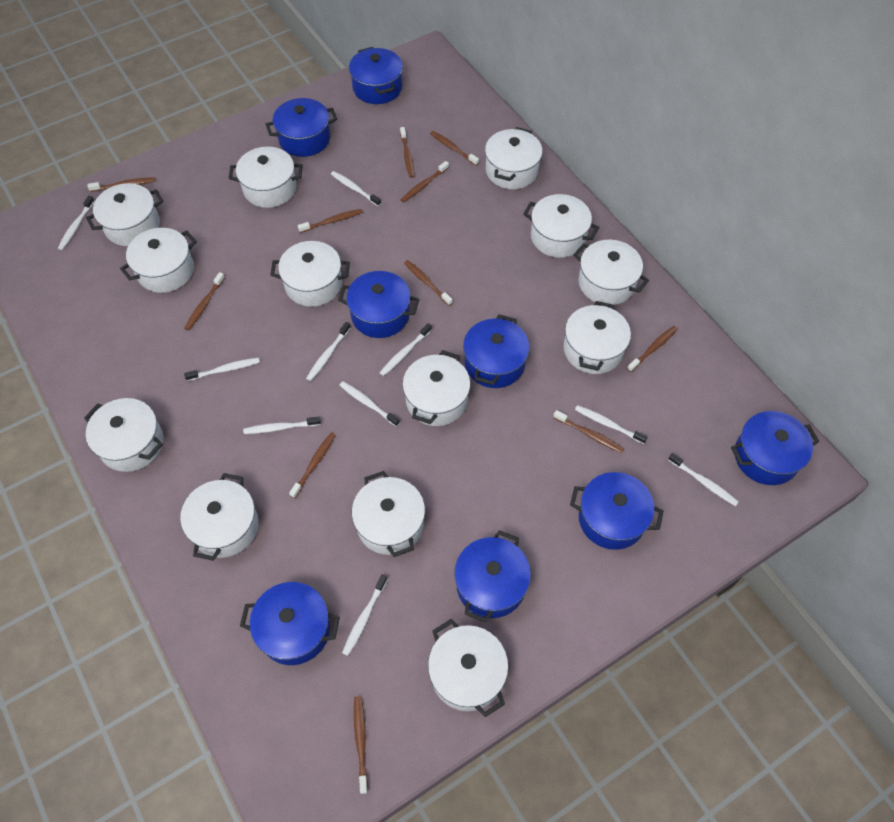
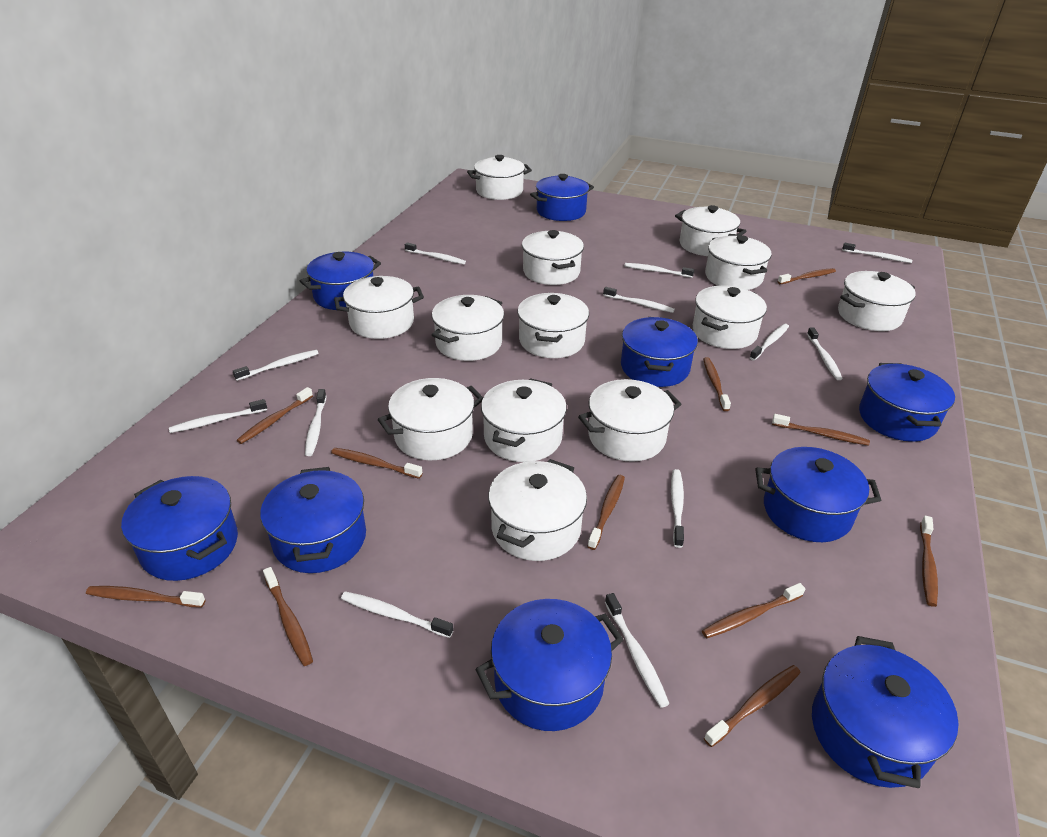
blue pot: [240,582,340,665] [266,98,337,157] [338,271,420,338] [349,47,403,104] [454,530,531,623] [463,314,529,388] [570,472,664,550] [731,411,819,485] = 8 -> [121,476,238,581] [260,467,366,573] [300,252,381,310] [475,599,624,731] [530,174,594,221] [621,317,698,387] [755,447,881,542] [812,636,959,788] [859,363,955,442] = 9
white toothbrush: [58,196,95,250] [184,358,260,381] [243,417,321,434] [306,322,350,381] [331,171,381,206] [339,381,400,427] [342,575,388,656] [380,323,432,376] [575,405,648,444] [668,453,738,506] = 10 -> [169,399,267,433] [233,350,319,381] [305,389,326,456] [341,591,454,638] [405,243,466,264] [603,287,675,313] [605,593,670,708] [624,263,694,278] [671,469,684,548] [750,324,789,360] [807,327,843,380] [842,243,912,263] = 12

